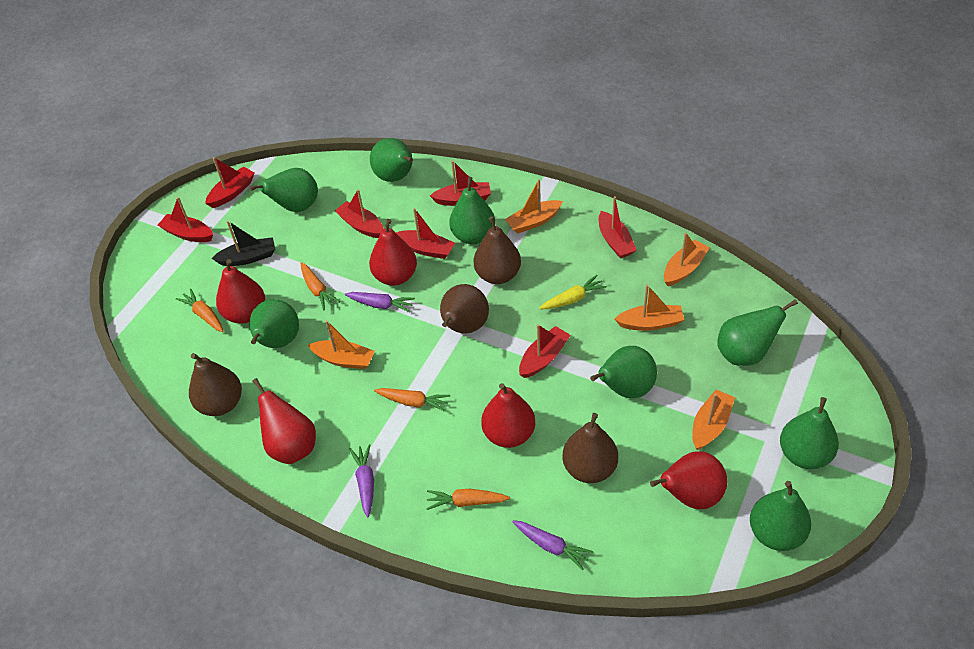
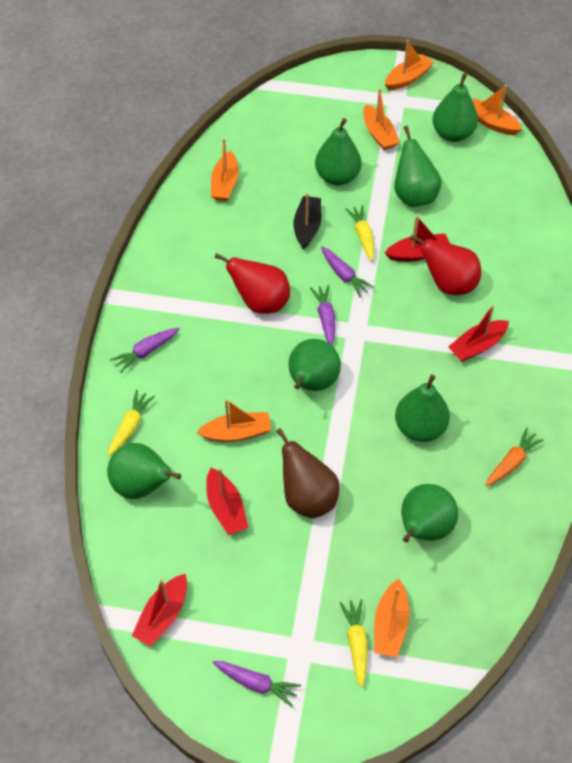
brown pear: [189,353,242,416] [440,284,489,333] [473,217,521,284] [562,413,618,483] = 4 -> [276,428,340,518] = 1
green pear: [249,168,318,212] [249,299,299,348] [370,138,413,182] [449,177,495,244] [590,346,657,398] [717,299,798,366] [750,481,811,551] [780,397,839,469] = 8 -> [107,443,181,499] [289,339,341,391] [315,118,362,185] [394,126,442,207] [395,374,450,442] [401,484,458,543] [432,73,478,142] = 7
orange boat: [308,320,375,369] [505,179,563,234] [615,285,684,331] [664,233,710,286] [692,389,735,450] = 5 -> [196,399,272,442] [211,138,239,201] [363,89,400,150] [374,579,410,658] [385,40,434,91] [472,85,522,135] = 6
orange carrot: [176,288,224,332] [301,262,340,310] [374,388,450,412] [426,489,510,510] = 4 -> [485,428,544,487] = 1
purple carrot: [345,292,415,313] [349,444,374,518] [512,520,593,570] = 3 -> [110,328,180,373] [213,661,301,707] [310,285,335,346] [321,247,374,297] = 4
red boat: [158,197,213,242] [205,157,254,208] [335,189,384,238] [396,208,455,259] [430,160,491,206] [519,324,571,378] [599,197,637,258] = 7 -> [132,574,187,647] [206,468,248,535] [385,216,450,262] [448,305,509,362] = 4
red pear: [216,259,265,324] [252,378,316,464] [369,219,417,286] [481,383,535,448] [650,451,727,509] = 5 -> [215,253,290,314] [410,235,481,295] = 2
yellow carrot: [539,275,607,309] = 1 -> [108,390,155,457] [339,599,368,687] [345,205,374,261] = 3

